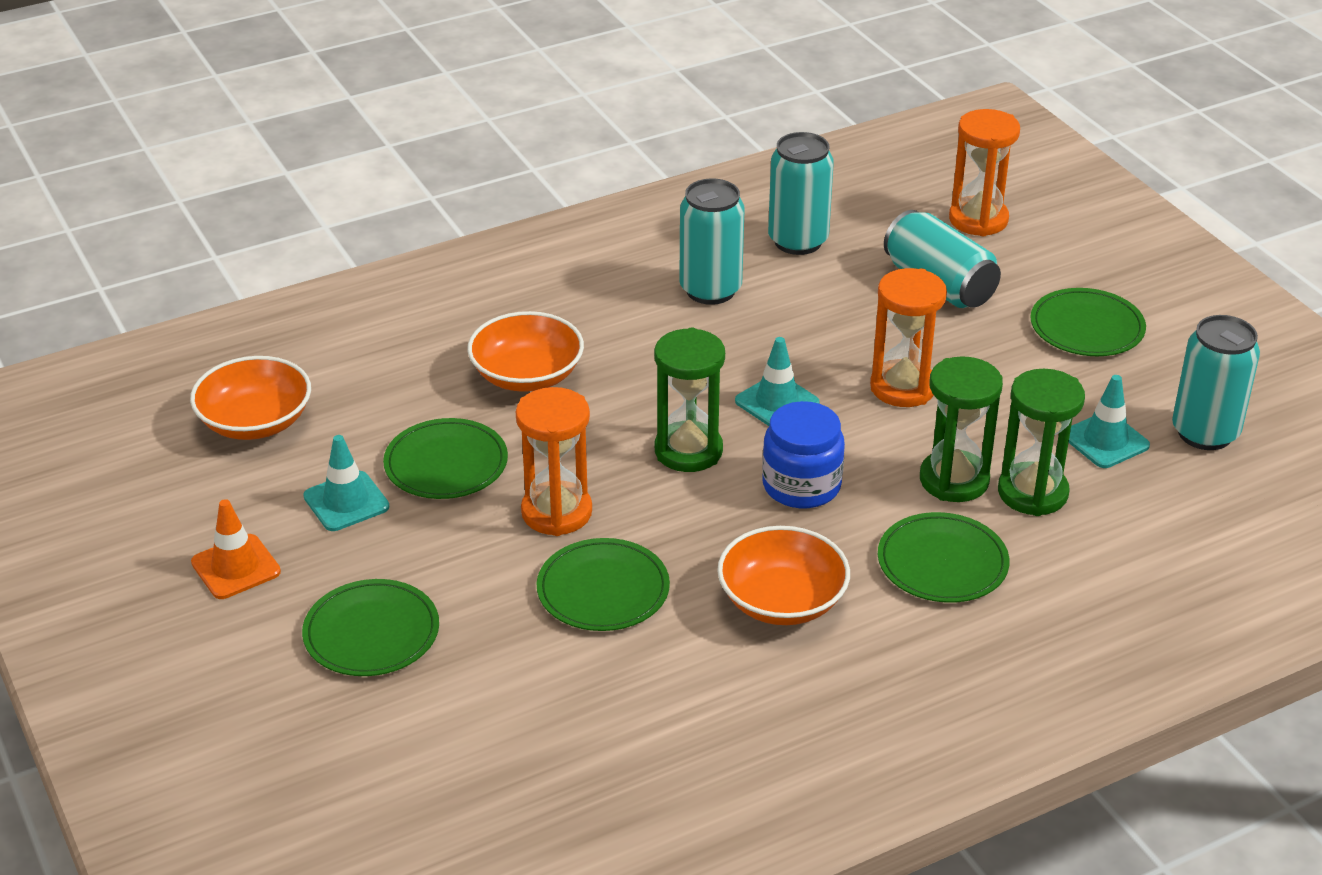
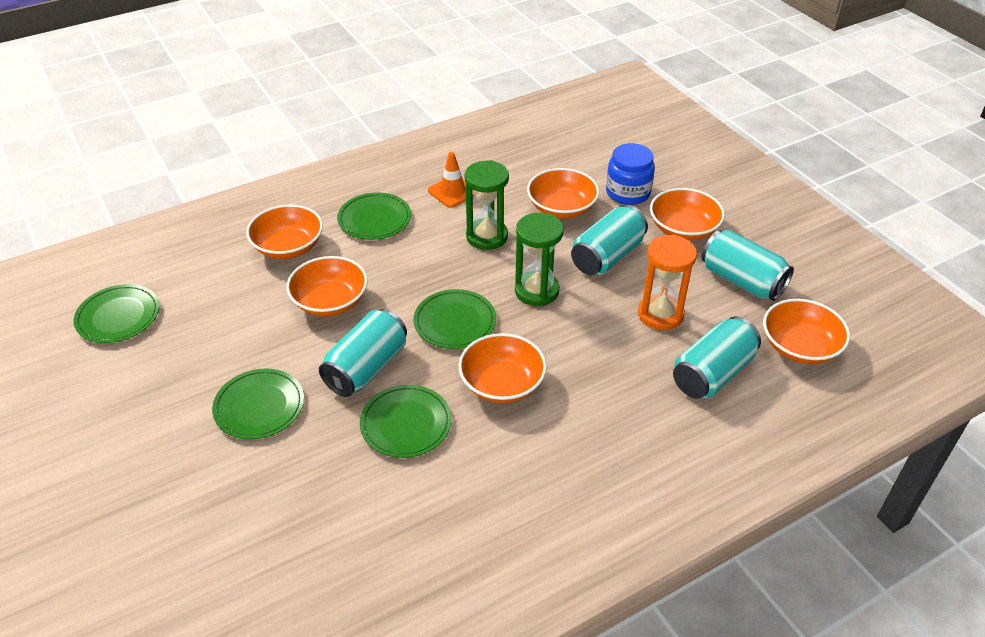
green hourglass: [654,327,725,472] [920,356,1003,502] [998,369,1085,516] = 3 -> [465,160,509,250] [515,212,564,306] = 2
orange bowl: [190,356,311,440] [468,311,584,392] [717,526,850,625] = 3 -> [246,204,323,259] [286,256,368,316] [459,333,547,403] [527,168,599,219] [650,188,725,241] [763,299,850,364] = 6
orange hourglass: [516,387,592,536] [870,268,947,407] [949,109,1020,236] = 3 -> [638,235,697,330] = 1
turquoise traffic cone: [303,435,389,531] [735,337,820,426] [1069,375,1150,468] = 3 -> none = 0

